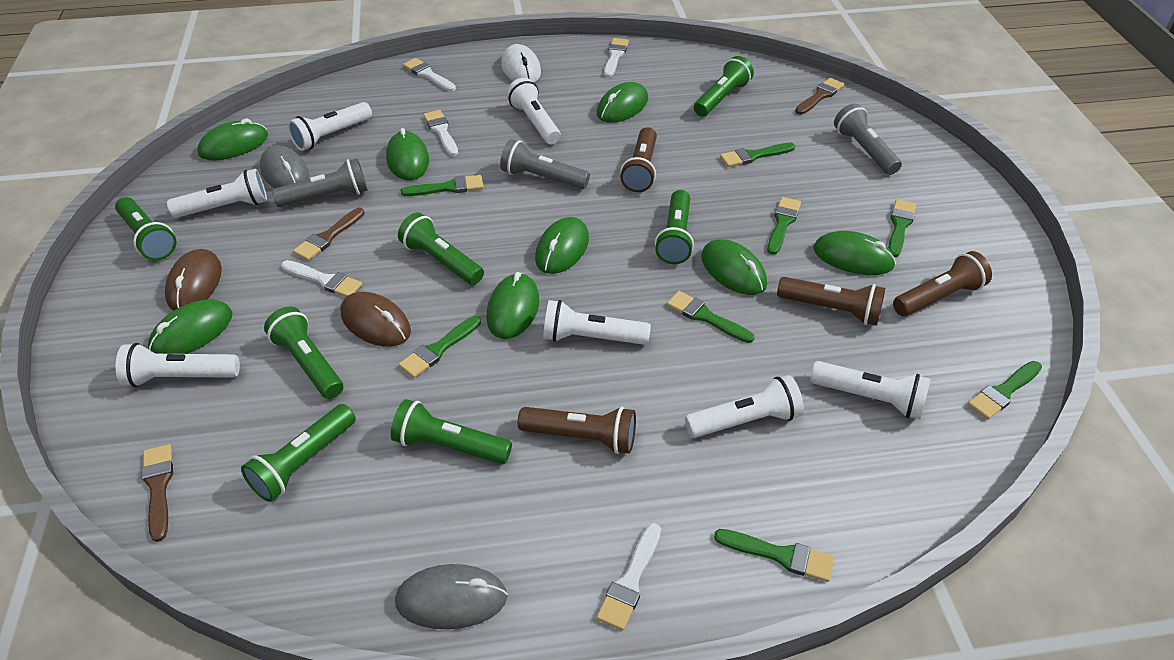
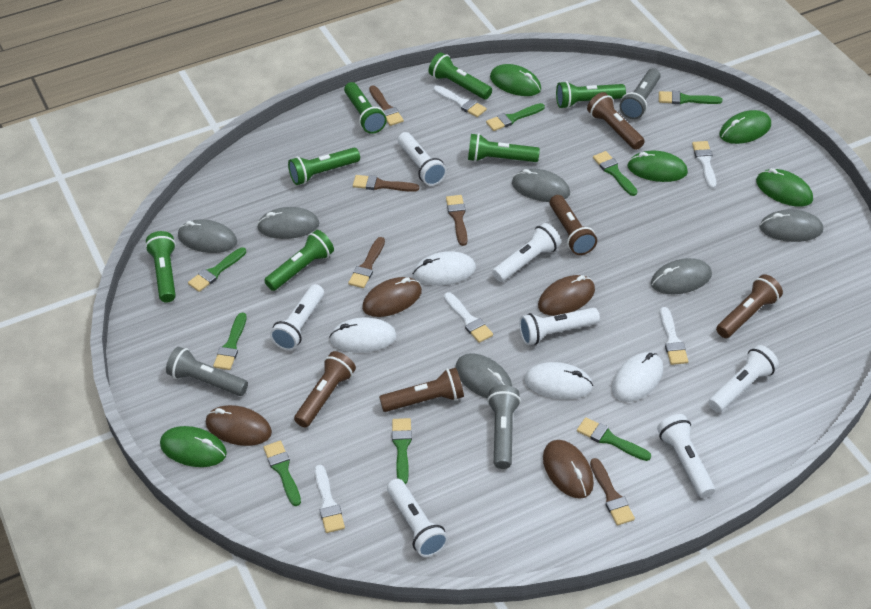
brown brush: [142,444,173,542] [293,208,365,261] [795,78,844,115] = 3 -> [348,237,385,288] [353,175,419,192] [369,86,404,126] [446,195,468,246] [590,458,635,525] = 5
brown flashlight: [518,407,636,454] [620,127,657,192] [777,277,885,326] [893,251,992,316] = 4 -> [294,351,356,428] [379,368,464,412] [550,195,597,255] [587,92,645,150] [716,274,783,338] = 5
brown mouse: [165,249,222,311] [341,292,411,347] = 2 -> [206,405,272,446] [362,277,422,317] [538,275,595,316] [543,440,594,499] = 4
green mouse: [148,299,232,354] [197,119,268,160] [386,128,429,180] [486,272,539,339] [535,217,589,274] [597,82,648,123] [701,239,767,295] [814,231,896,275] = 8 -> [160,426,227,467] [490,64,541,96] [627,151,688,182] [720,110,771,144] [756,168,813,207] = 5
grey mouse: [260,145,309,188] [395,564,508,629] = 2 -> [178,219,237,253] [257,207,319,239] [455,353,512,399] [512,169,570,202] [651,258,712,294] [760,209,823,242] = 6
white mouse: [502,44,541,83] = 1 -> [329,317,397,353] [413,251,476,286] [524,362,593,400] [612,352,663,402] = 4

